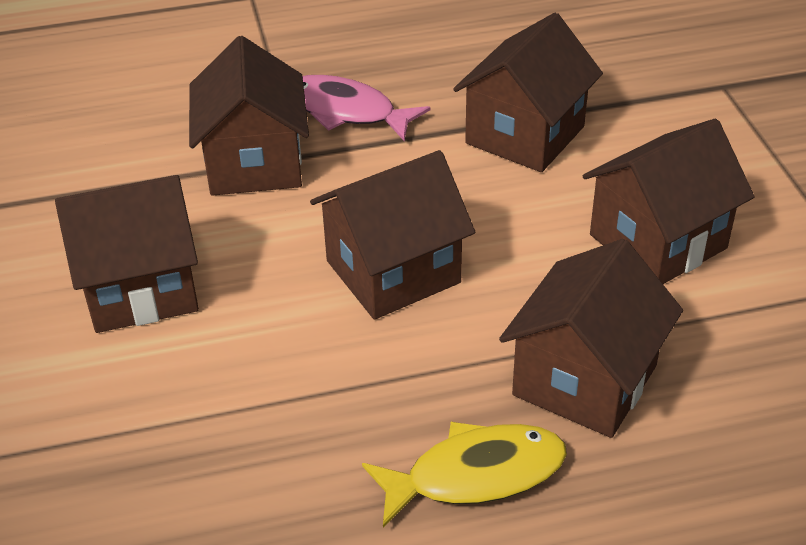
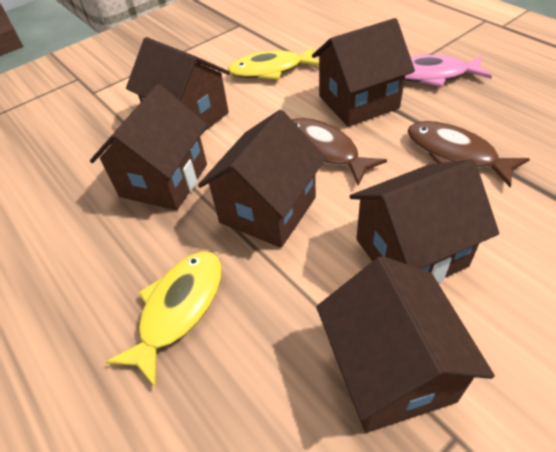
brown fish: none = 0 -> [292,118,387,185] [408,121,530,187] = 2
yellow fish: [362,422,567,528] = 1 -> [106,252,222,387] [228,47,319,80] = 2

